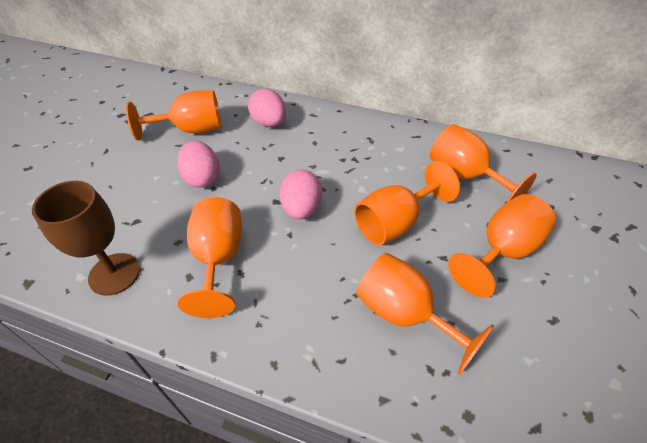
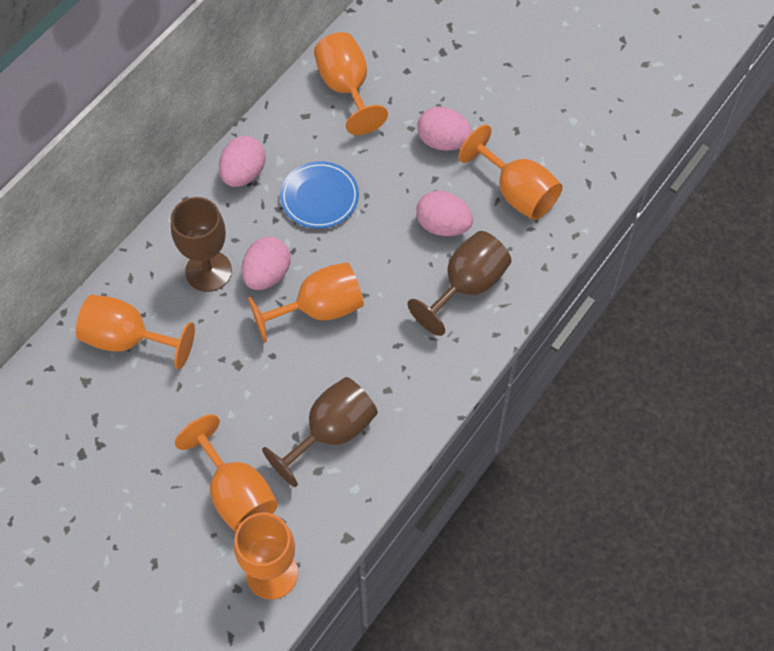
blue plate: none = 0 -> [280,161,359,229] = 1
brown goblet: [32,181,140,296] = 1 -> [171,197,232,292] [262,377,378,487] [408,231,511,336] = 3
pink egg: [177,141,220,188] [248,89,286,127] [279,170,322,219] = 3 -> [219,136,266,187] [242,237,290,290] [416,190,473,236] [417,107,472,151] = 4

